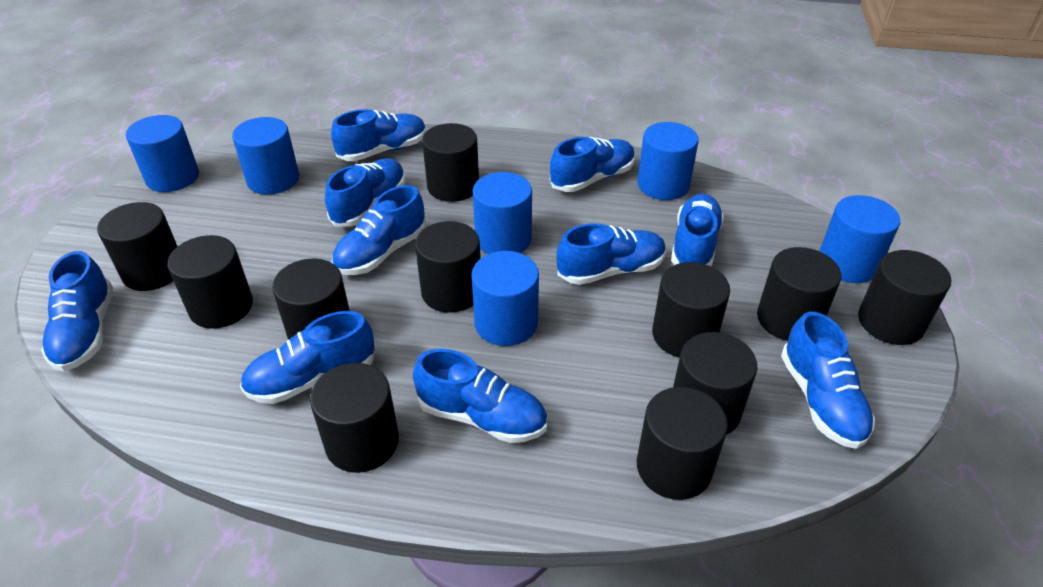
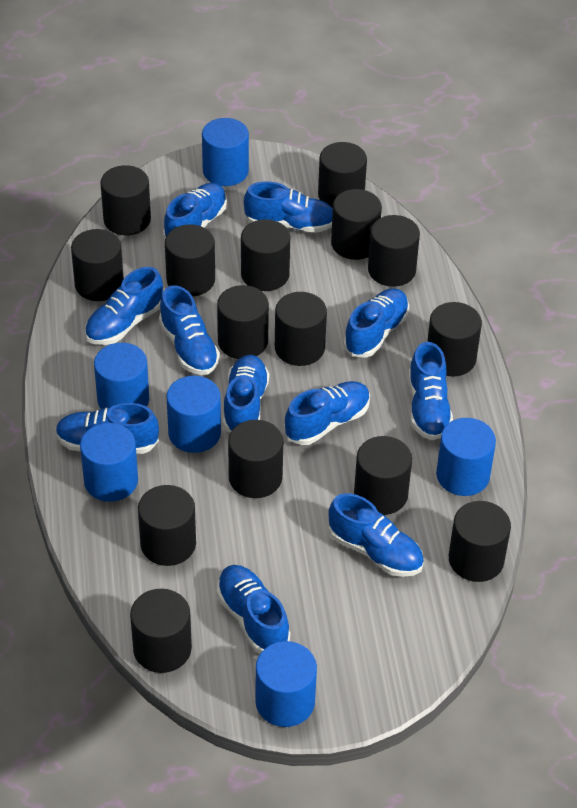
black cylinder: [97,202,178,291] [167,235,253,329] [272,259,350,340] [310,363,399,473] [415,221,481,313] [422,123,479,202] [637,387,728,500] [652,262,730,358] [673,332,757,435] [757,247,841,341] [858,250,951,345] = 11 -> [71,229,124,301] [100,165,151,235] [130,589,192,673] [138,485,196,566] [165,224,215,296] [217,285,269,359] [228,420,283,498] [241,219,290,291] [275,292,327,366] [318,142,367,208] [331,189,382,260] [354,436,412,515] [368,215,420,287] [427,302,482,377] [449,501,511,582] = 15
blue shoe: [41,251,113,371] [240,311,375,404] [325,158,406,227] [331,109,426,161] [331,185,426,275] [413,349,547,443] [550,137,635,192] [556,223,666,285] [671,194,724,267] [781,312,875,449] = 10 -> [56,403,159,454] [85,267,163,345] [159,285,220,375] [163,183,227,239] [216,565,290,654] [223,355,269,433] [244,182,333,233] [284,381,370,445] [328,493,424,577] [343,288,409,358] [408,342,453,440] = 11

